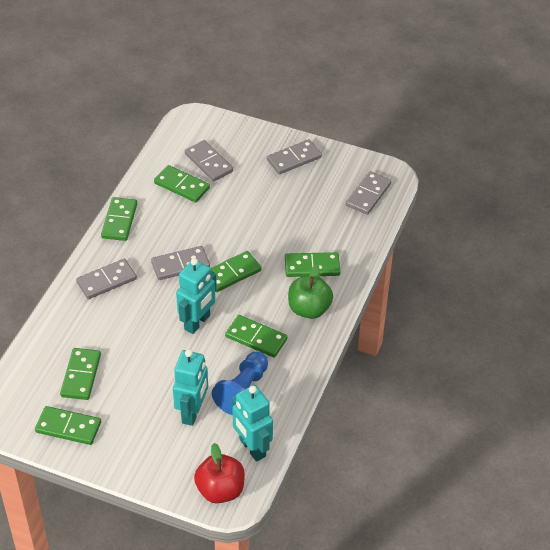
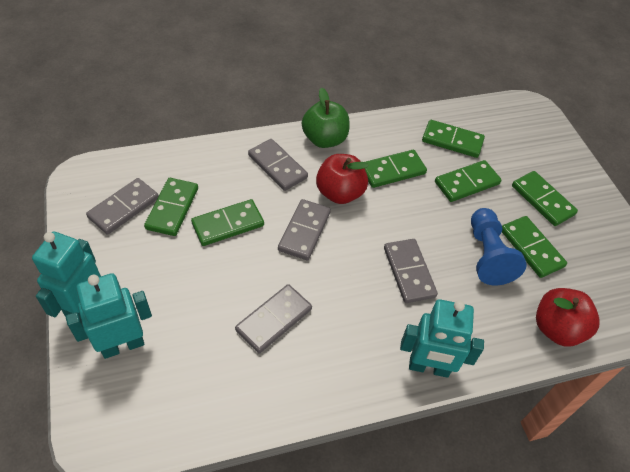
red apple: [194,443,245,503] = 1 -> [316,154,369,204] [536,288,600,347] = 2

